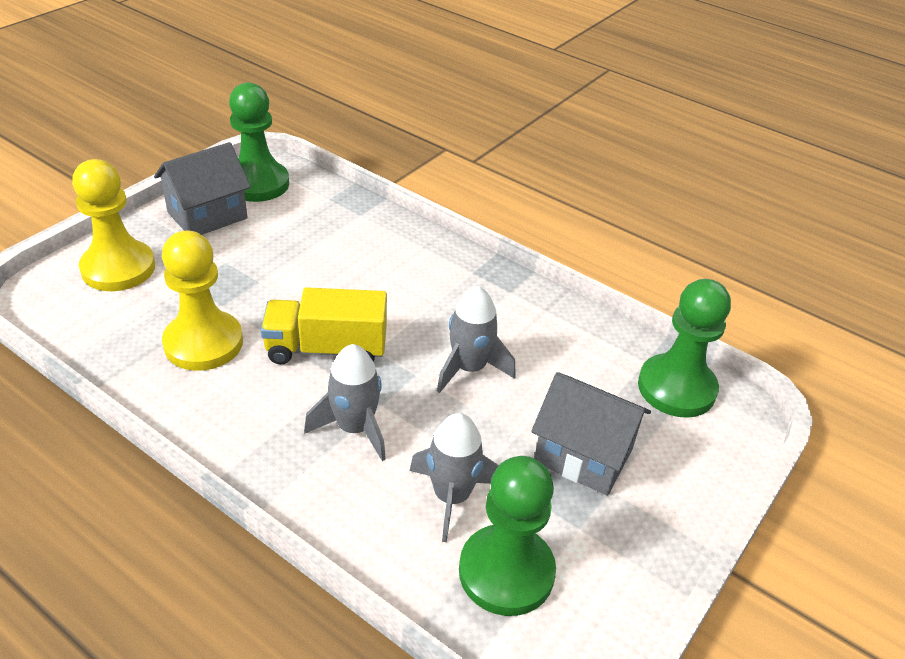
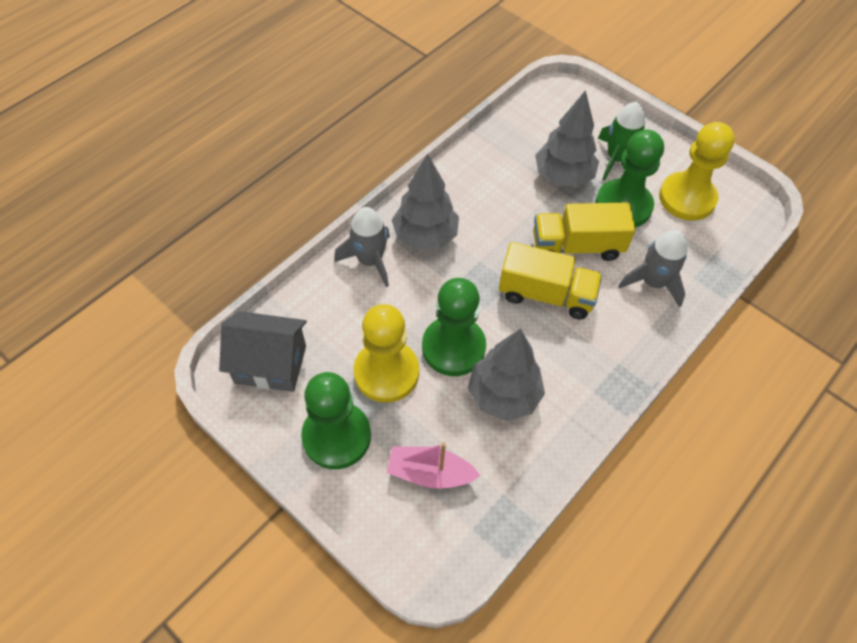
green rocket: none = 0 -> [598,102,645,181] = 1
grey house: [154,142,251,235] [531,372,651,495] = 2 -> [219,311,307,392] = 1
grey rocket: [304,344,386,461] [409,413,499,542] [437,286,516,393] = 3 -> [334,207,390,287] [618,230,687,307] = 2
grey tree: none = 0 -> [392,154,459,250] [468,329,545,421] [535,90,599,187] = 3
pink boat: none = 0 -> [387,442,480,489] = 1
yellow truck: [261,287,387,364] = 1 -> [499,242,602,319] [533,203,635,261] = 2

